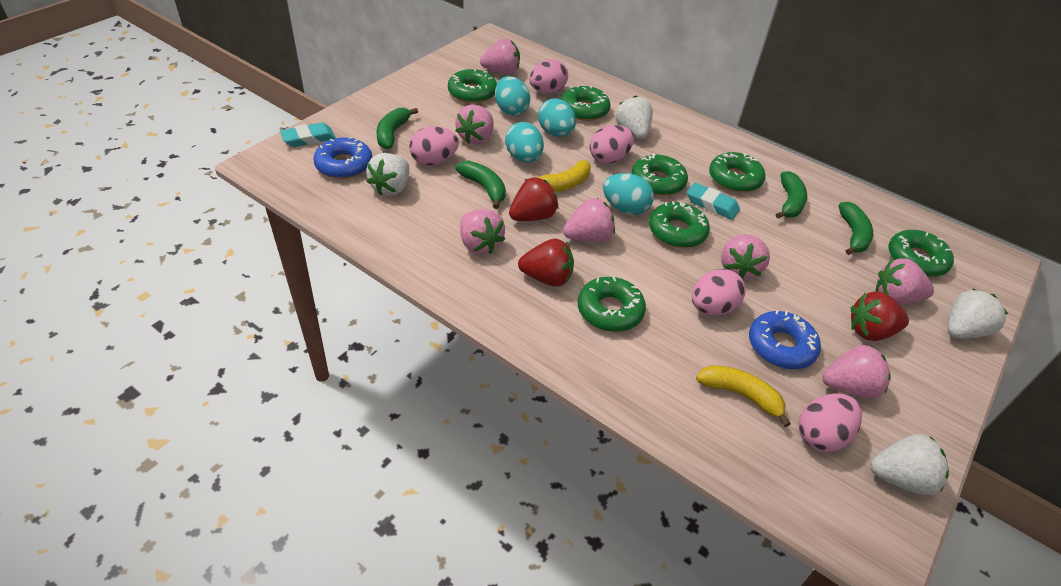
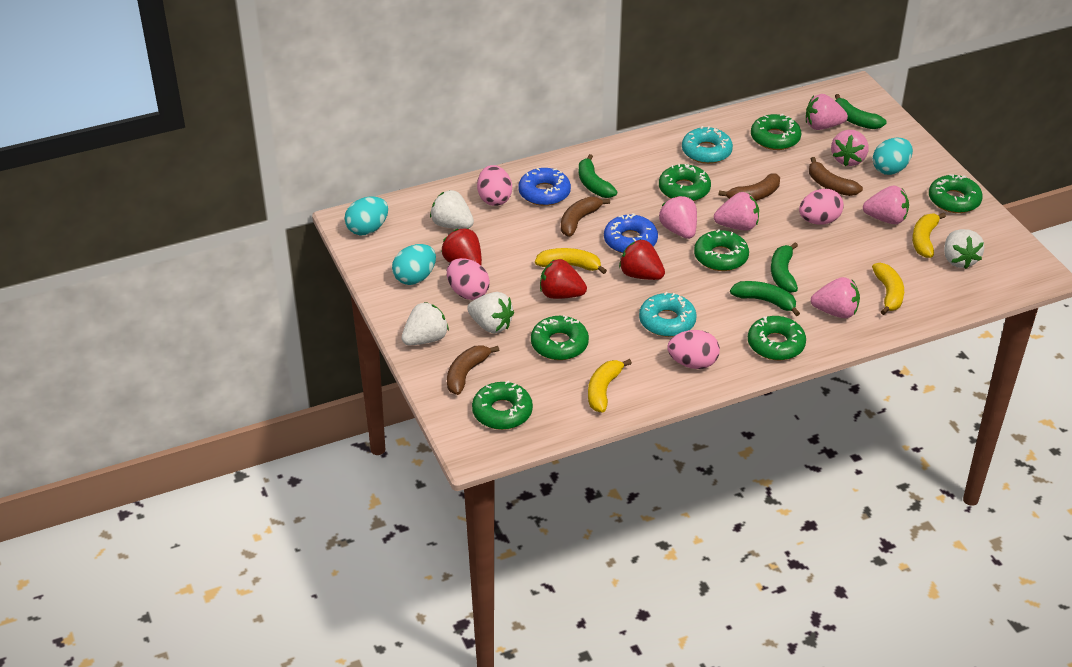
brown banana: none = 0 -> [447,345,499,395] [561,197,610,237] [718,173,780,201] [809,157,863,196] = 4
pink egg: [409,126,459,165] [529,59,568,93] [589,125,634,164] [692,269,746,315] [798,393,862,452] = 5 -> [447,258,490,300] [477,165,512,206] [667,330,720,369] [799,189,844,225] = 4
pink strawberry: [455,105,493,145] [460,209,505,254] [480,38,520,74] [563,198,615,242] [721,234,770,279] [822,345,891,398] [876,258,934,305] = 7 -> [659,196,697,239] [714,192,759,231] [806,94,848,130] [811,277,860,318] [831,130,869,166] [863,186,909,224] = 6
turquoise donut: none = 0 -> [639,292,697,337] [682,126,733,164] = 2
turquoise egg: [495,76,530,116] [505,122,544,162] [538,98,576,137] [603,173,654,215] = 4 -> [345,196,388,235] [392,244,436,285] [873,138,913,175] = 3
turquoise eraser: [280,123,336,147] [687,183,740,220] = 2 -> none = 0
yellow banana: [525,160,591,192] [696,365,791,427] = 2 -> [535,248,607,274] [588,359,632,413] [872,263,904,315] [912,212,946,258] = 4

